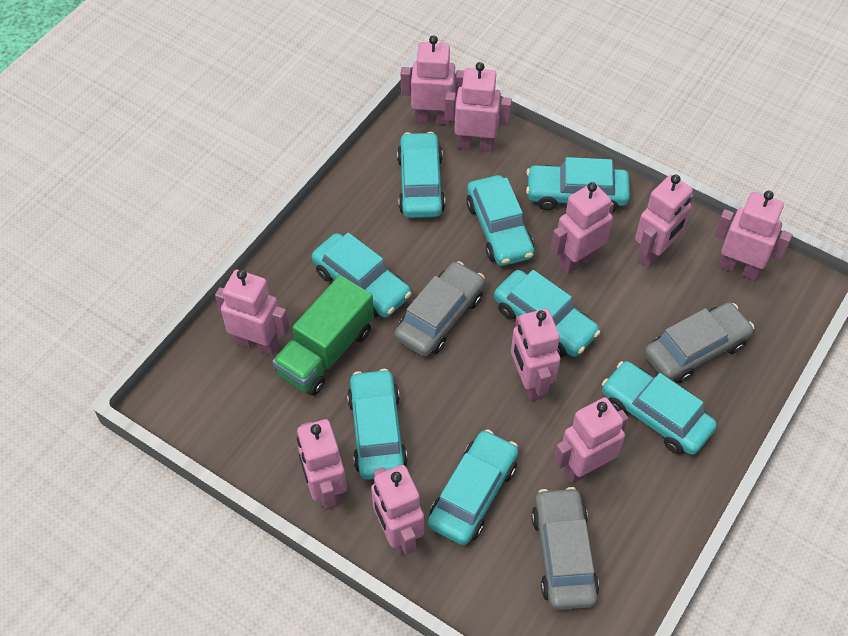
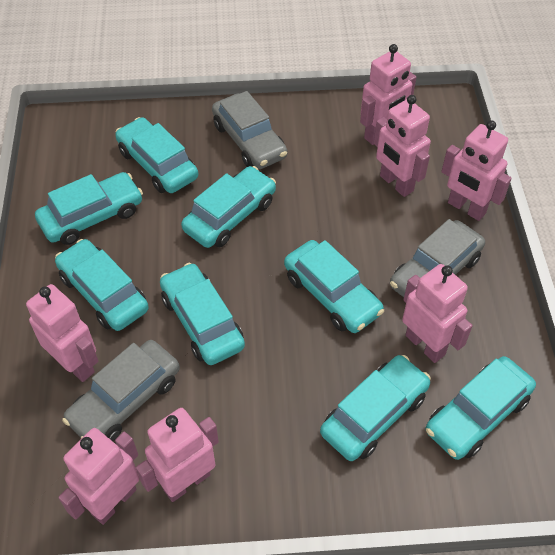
green truck: [272,275,374,396] = 1 -> none = 0
pink robot: [215,270,289,356] [297,419,347,510] [371,465,424,556] [401,35,464,125] [445,62,512,152] [511,309,560,401] [550,182,614,274] [553,397,628,484] [635,174,693,268] [714,191,792,280] = 10 -> [26,284,98,382] [58,428,140,525] [136,408,219,502] [360,44,416,145] [374,95,431,197] [402,264,473,363] [441,120,512,221] = 7

